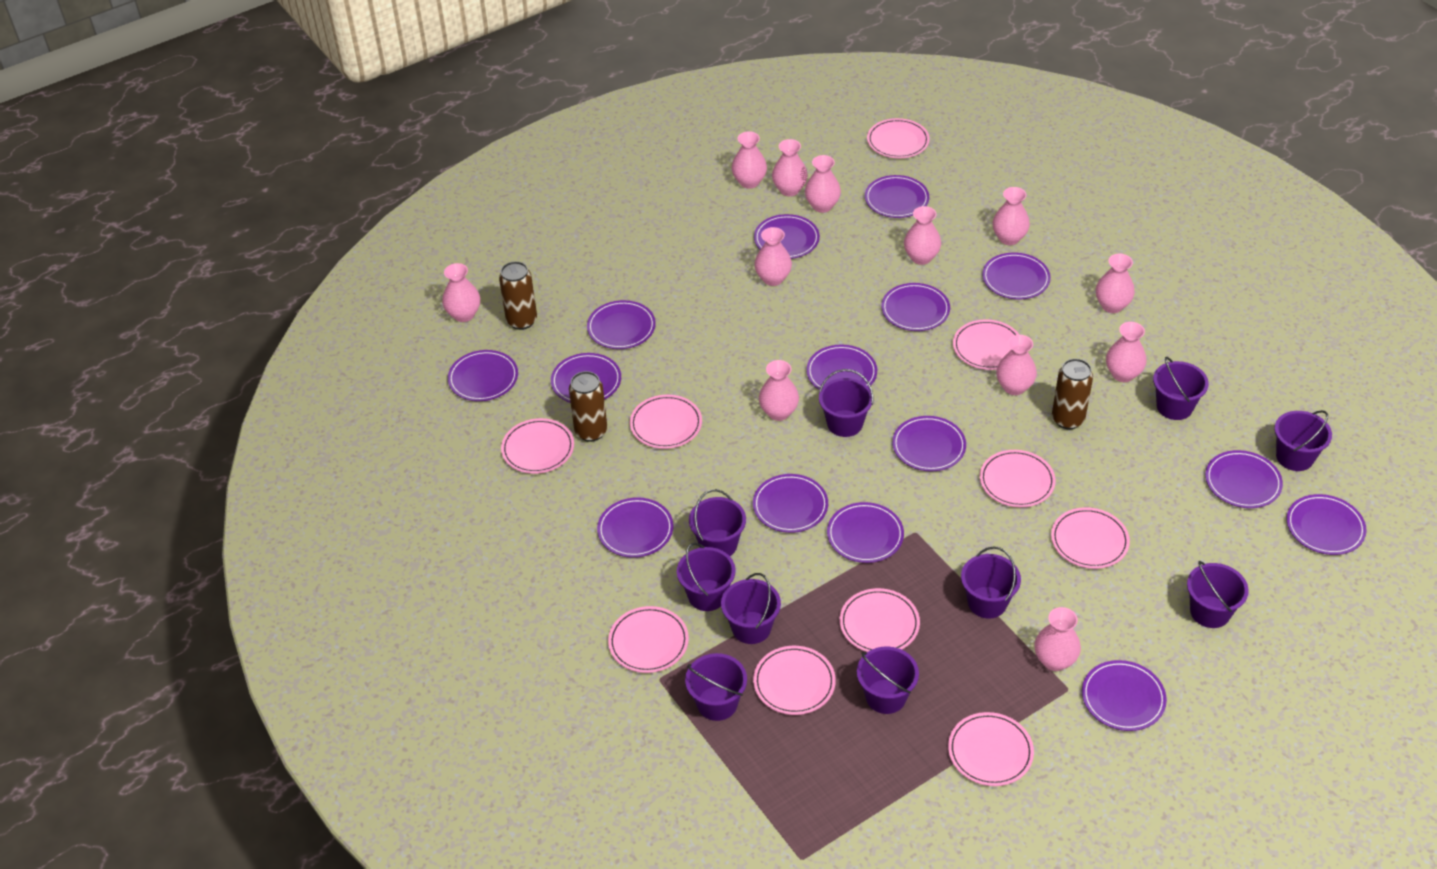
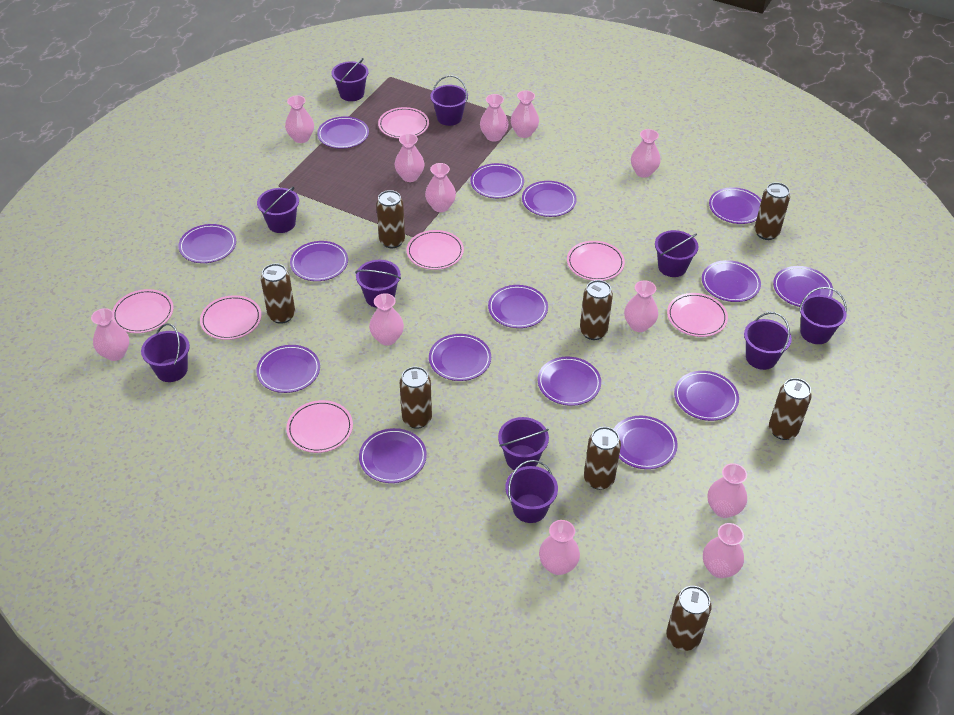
brown can: [499,261,537,330] [569,371,607,442] [1052,359,1093,429] = 3 -> [261,264,295,324] [376,190,405,248] [400,367,432,429] [580,280,613,340] [584,427,621,490] [666,586,712,651] [754,182,790,240] [769,378,812,440] = 8
pink plate: [501,418,574,474] [608,606,689,673] [630,395,702,449] [753,646,836,715] [840,588,920,652] [867,118,930,158] [948,712,1034,786] [953,319,1020,370] [980,450,1056,507] [1051,507,1130,569] = 10 -> [112,289,174,333] [200,295,261,340] [286,400,353,453] [378,107,429,139] [407,230,464,270] [567,241,625,281] [667,293,728,337] = 7

